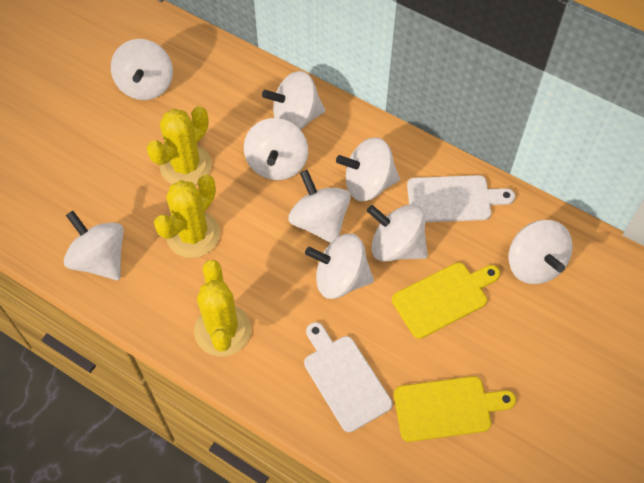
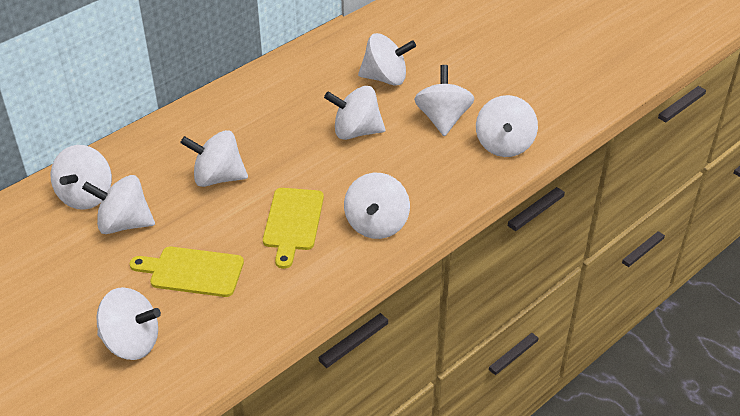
white cutting board: [304,322,392,432] [407,175,515,222] = 2 -> none = 0
yellow cactus: [146,106,212,185] [154,175,220,258] [194,260,251,356] = 3 -> none = 0

